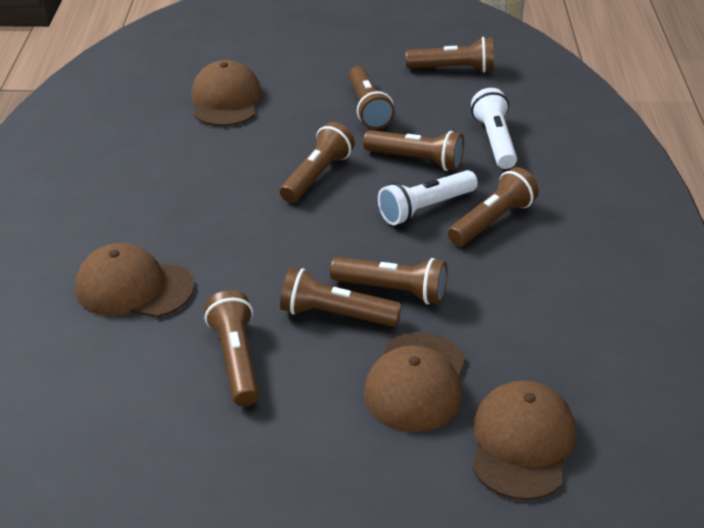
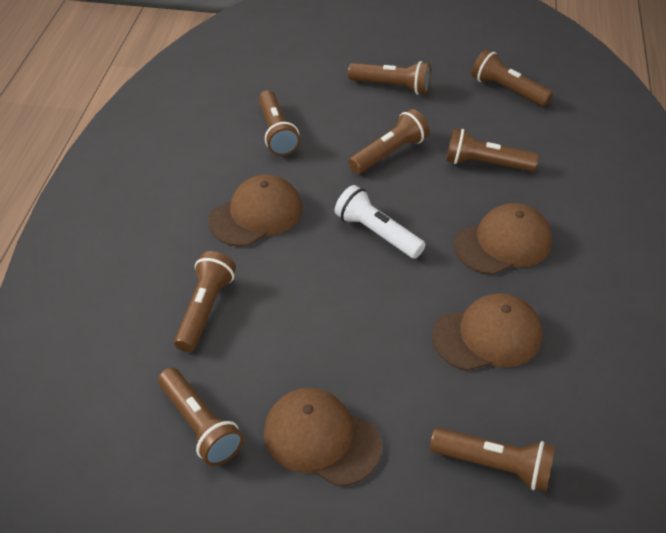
white flashlight: [378,170,478,225] [471,88,517,169] = 2 -> [335,185,425,259] = 1

